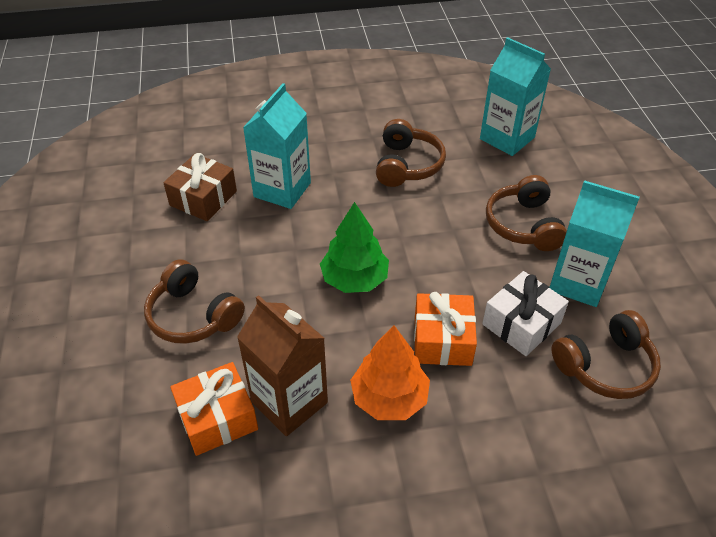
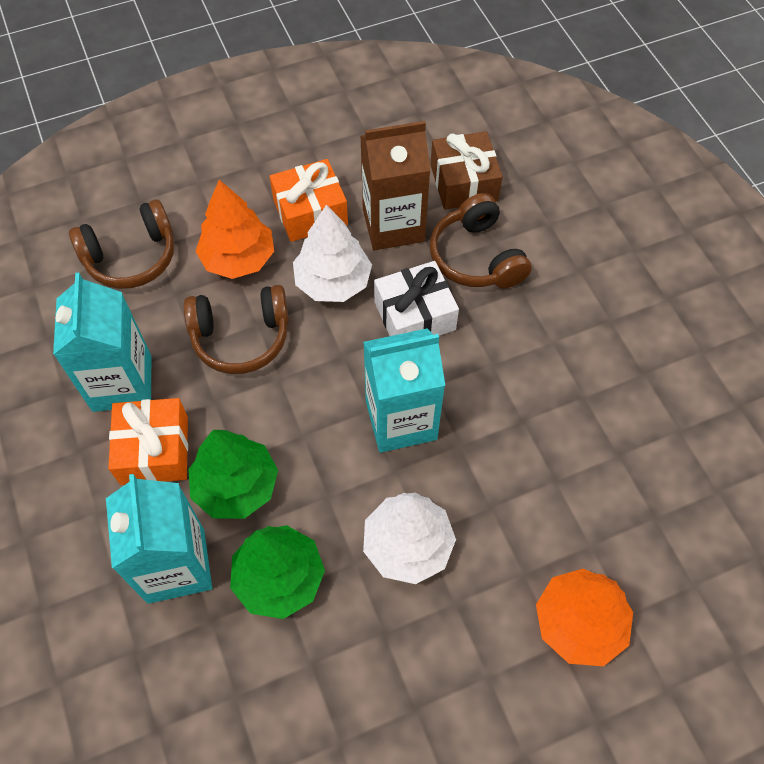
brown headphones: [144,259,245,344] [376,119,446,187] [486,175,567,251] [552,310,661,399] = 4 -> [69,199,174,289] [183,285,289,374] [430,193,532,289] = 3
green tree: [320,202,389,293] = 1 -> [188,430,278,519] [230,525,325,619] = 2
orange tree: [350,325,430,420] = 1 -> [195,180,274,279] [536,569,633,666] = 2
white tree: none = 0 -> [293,205,372,302] [363,493,456,584] = 2

